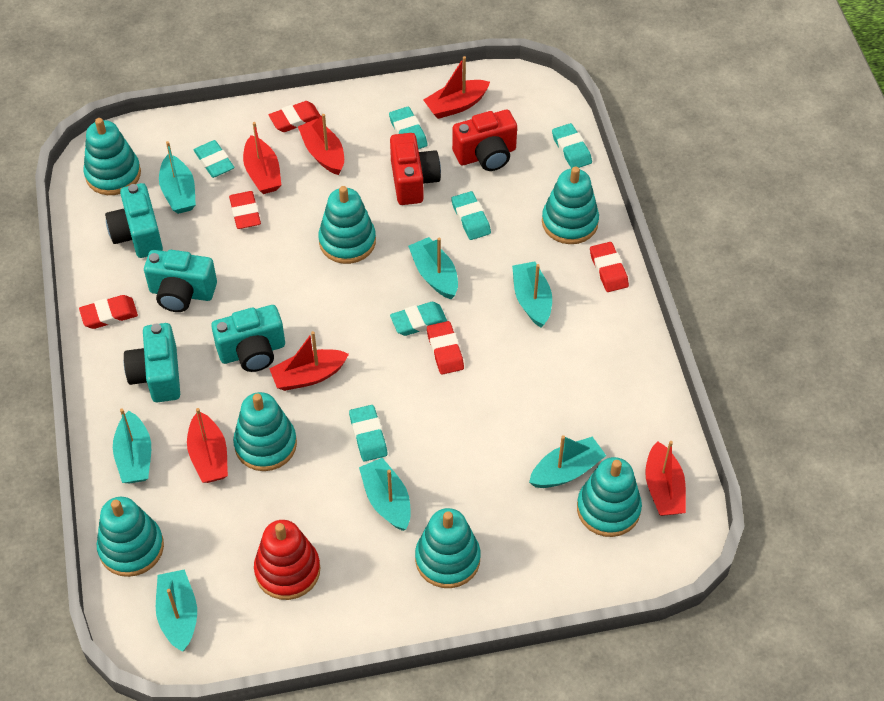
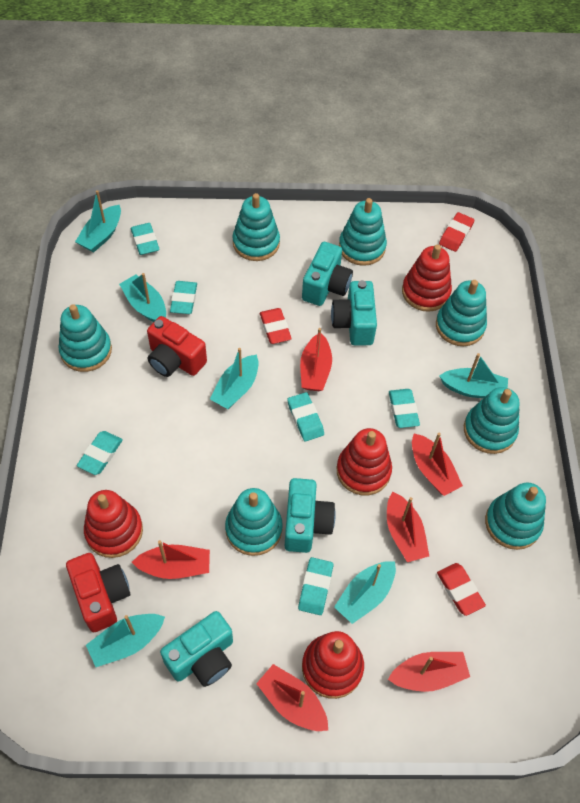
red eraser: [79,295,138,329] [229,191,261,229] [269,101,321,132] [427,321,464,375] [590,242,629,292] = 5 -> [260,308,292,344] [437,563,486,616] [439,212,474,252] = 3
red stacking toy: [254,520,320,600] = 1 -> [84,490,143,558] [302,631,364,699] [337,428,392,495] [402,244,452,312] = 4
turquoise boat: [113,408,151,483] [156,569,197,652] [159,141,196,214] [359,458,411,531] [408,237,458,299] [512,261,552,328] [529,435,606,488] = 7 -> [75,190,121,252] [86,614,165,667] [119,273,166,322] [210,348,259,409] [334,561,396,624] [439,353,508,398] = 6

